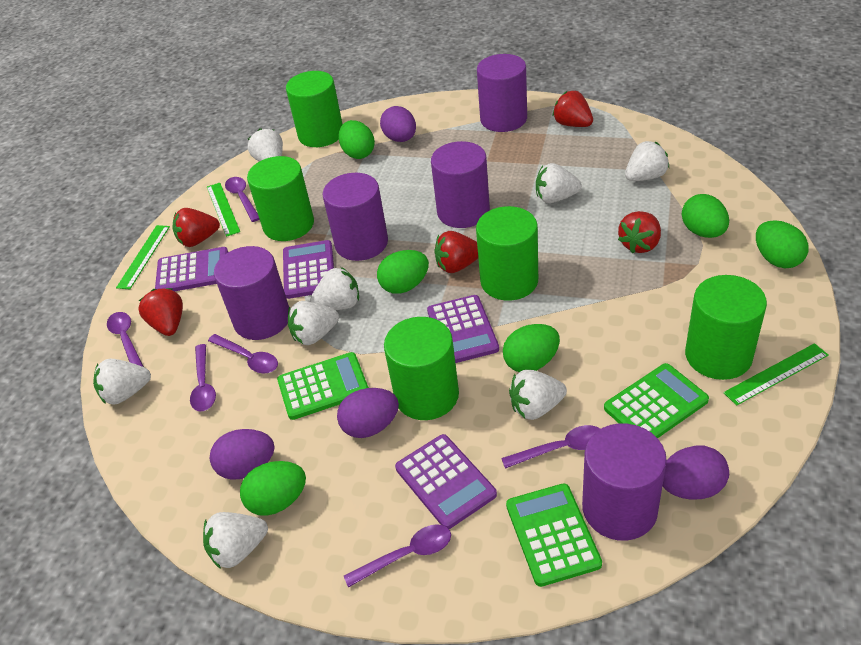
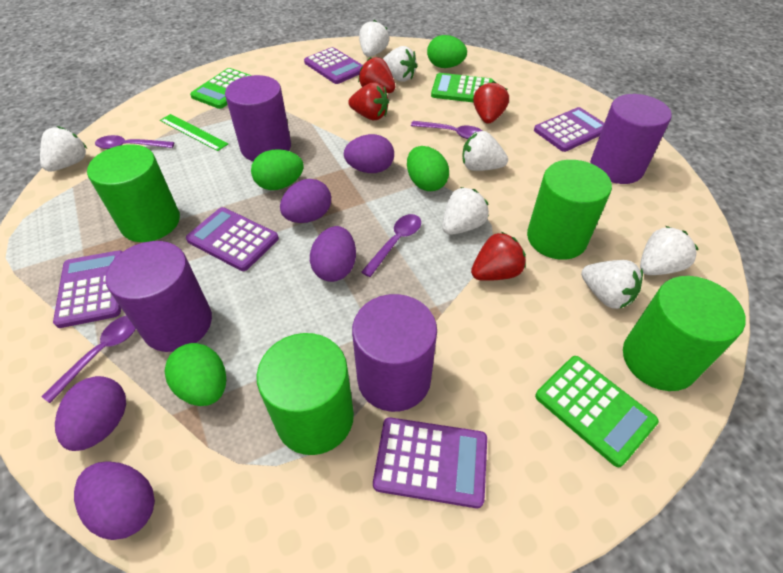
green cylinder: [247,156,314,241] [286,71,343,147] [384,317,459,420] [476,206,538,301] [685,275,767,380] = 5 -> [87,144,180,242] [257,333,354,455] [527,160,612,260] [623,276,746,391] = 4
green egg: [240,461,306,516] [339,120,375,159] [377,250,429,294] [503,324,560,372] [682,194,729,238] [756,220,809,269] = 6 -> [164,343,226,406] [251,149,304,190] [407,146,449,191] [427,35,467,68] = 4
green ruler: [116,225,170,289] [207,183,240,237] [723,343,828,406] = 3 -> [160,114,228,151] = 1
purple calculator: [155,247,228,292] [283,240,334,299] [395,434,497,529] [427,295,499,363] = 4 -> [53,250,122,328] [186,207,279,271] [304,47,363,84] [373,417,487,508] [534,107,604,152] = 5
purple cylinder: [214,246,289,340] [322,173,388,261] [431,141,490,228] [477,54,527,132] [582,423,667,541] = 5 -> [105,241,212,352] [225,75,291,161] [352,294,437,412] [590,94,672,184] = 4
purple egg: [210,429,275,480] [337,388,399,438] [380,106,416,142] [663,445,729,500] = 4 -> [55,376,126,451] [74,461,155,540] [280,179,331,223] [310,226,356,282] [344,134,394,173] = 5
purple spoon: [107,312,144,367] [190,344,216,411] [208,334,278,373] [225,177,260,222] [344,524,451,588] [501,425,600,469] = 6 -> [41,316,136,403] [95,135,174,149] [361,214,421,277] [411,121,482,139] = 4
red strawberry: [138,288,183,336] [172,208,220,247] [434,231,478,273] [552,91,593,127] [618,211,661,254] = 5 -> [348,83,389,120] [358,57,395,93] [471,232,526,281] [473,81,509,124] = 4
white strawberry: [93,359,151,405] [203,512,268,569] [248,128,283,162] [288,301,339,345] [310,267,359,310] [509,370,567,420] [536,163,582,203] [625,141,669,181] = 8 -> [40,126,87,172] [359,20,389,57] [383,46,417,82] [442,187,489,235] [462,131,508,171] [581,260,643,309] [640,226,699,275] = 7

